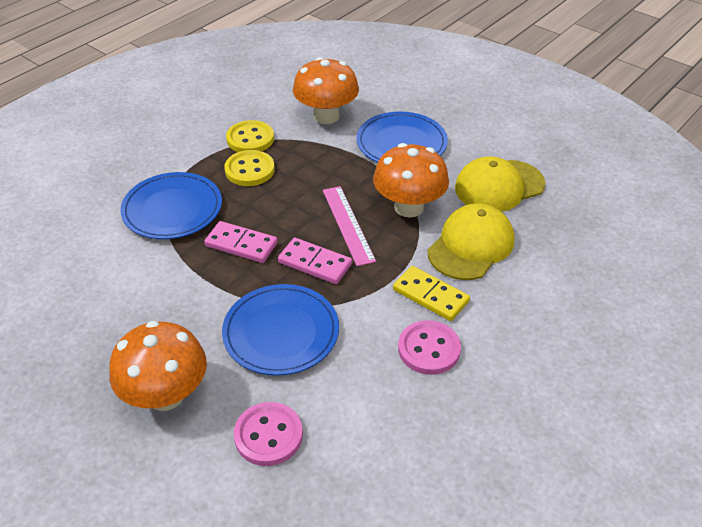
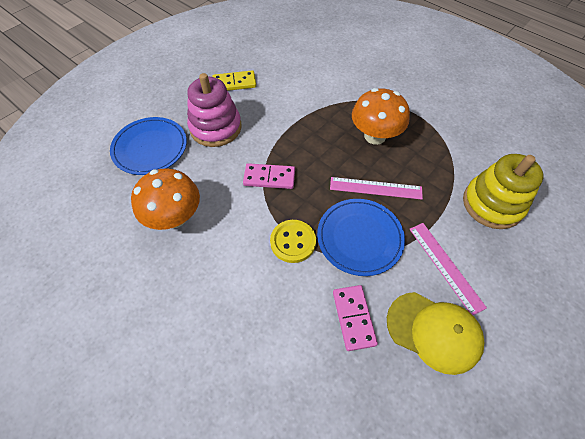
blue plate: [120,172,222,239] [222,284,339,375] [356,112,448,162] = 3 -> [110,117,187,175] [317,199,405,276] = 2
orange mushroom: [109,321,207,411] [293,57,359,124] [373,143,449,218] = 3 -> [131,169,200,230] [352,88,410,145] = 2
pink button: [234,402,303,466] [398,320,461,375] = 2 -> none = 0
pink ruler: [323,186,376,266] = 1 -> [330,177,423,200] [409,223,487,315] = 2
pink stacking toy: none = 0 -> [187,73,242,147] = 1
yellow button: [224,150,275,186] [226,120,274,152] = 2 -> [270,220,316,263] = 1
yellow cap: [428,203,514,280] [455,157,545,212] = 2 -> [387,292,484,375] = 1
yellow stacking toy: none = 0 -> [463,154,544,229] = 1

